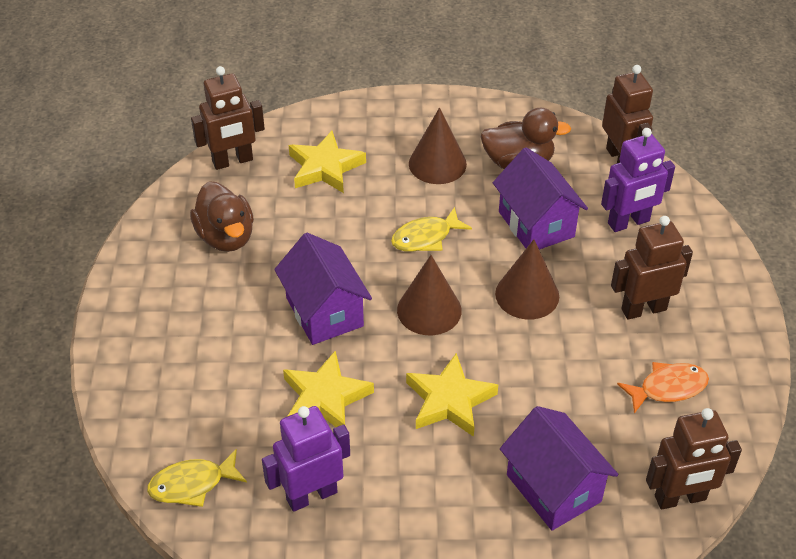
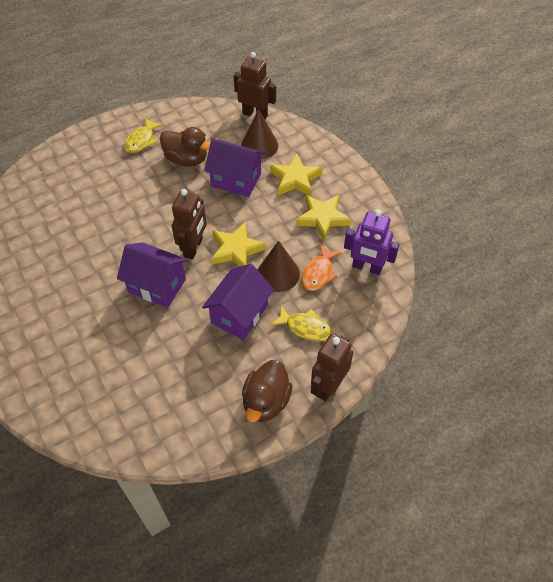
brown cone: [397,255,462,335] [409,108,467,184] [495,239,559,320] = 3 -> [241,109,278,159] [258,241,300,292] = 2
brown robot: [191,66,265,170] [602,65,653,163] [611,216,693,320] [646,408,742,509] = 4 -> [172,189,207,259] [234,52,276,119] [311,333,353,401] = 3
purple robot: [262,406,350,512] [601,128,675,232] = 2 -> [344,210,399,275] = 1

